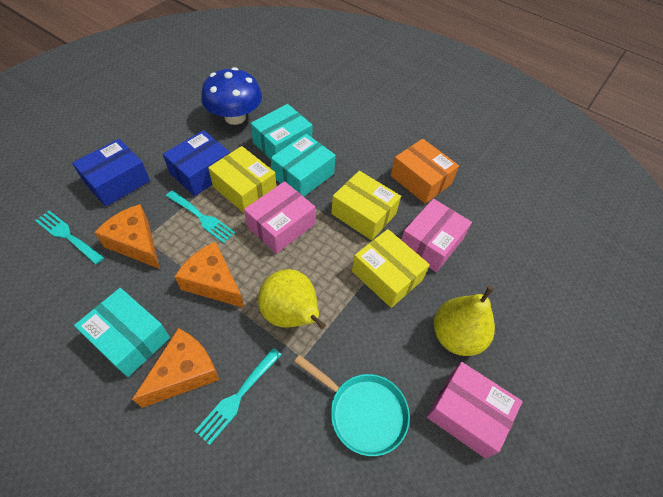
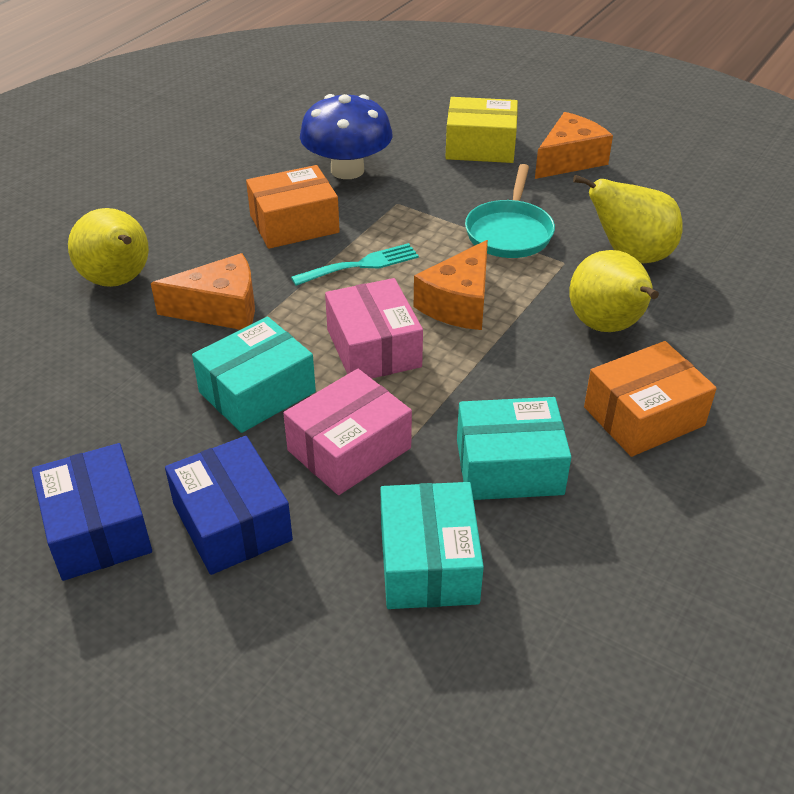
orange box: [391,139,459,204] = 1 -> [246,165,340,249] [584,341,717,457] = 2
pink box: [244,181,315,254] [401,199,472,272] [427,362,523,459] = 3 -> [283,369,412,495] [325,278,423,379] = 2
turquoise fork: [35,211,104,265] [166,190,236,243] [195,348,282,445] = 3 -> [291,243,419,286] = 1
yellow box: [208,146,276,214] [331,171,401,240] [352,229,430,308] = 3 -> [445,97,518,163] = 1
yellow pear: [258,269,326,329] [434,286,495,356] = 2 -> [68,208,149,287] [569,250,659,332] [573,175,682,263] = 3

